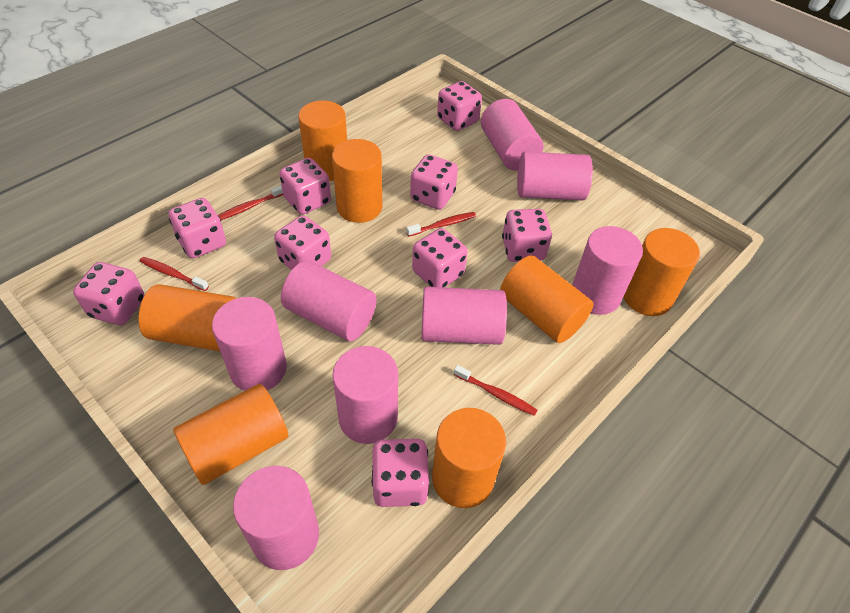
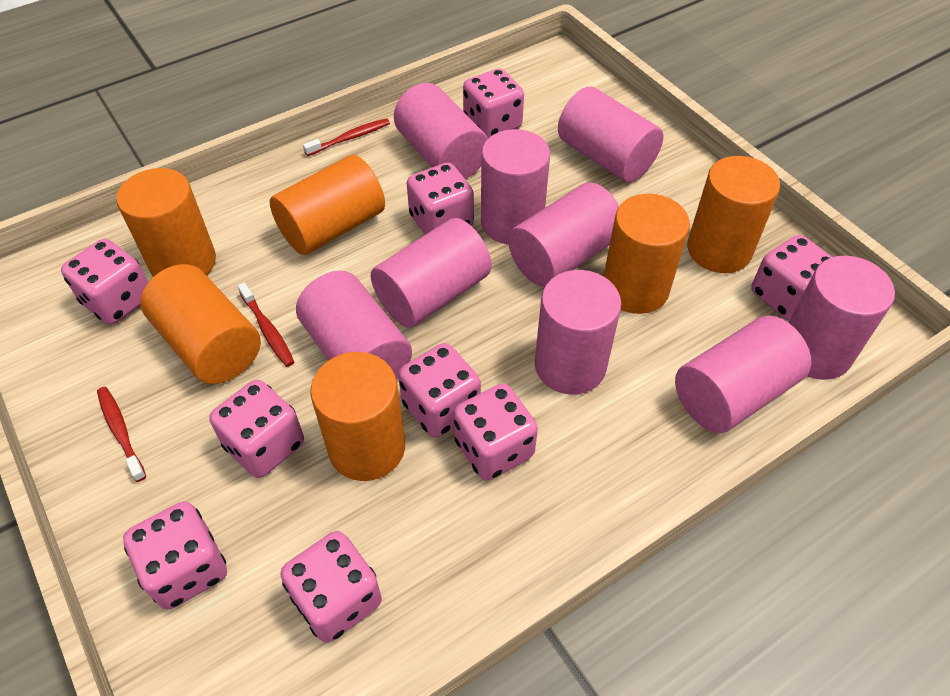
orange cylinder: [138,284,236,351] [173,384,289,485] [298,100,347,181] [332,139,382,223] [432,408,506,508] [500,255,594,343] [624,228,700,316] = 7 -> [116,168,216,277] [140,264,261,384] [270,155,385,255] [310,352,405,481] [604,194,690,314] [687,156,780,273] = 6
pink cylinder: [212,297,287,391] [233,466,319,570] [281,261,377,341] [332,346,398,444] [421,287,507,345] [481,99,543,171] [517,152,593,201] [572,226,643,315] = 8 -> [296,271,412,379] [371,218,492,328] [394,83,488,179] [481,129,550,245] [508,183,619,287] [535,270,621,395] [558,87,664,182] [675,315,811,433] [788,256,895,380] = 9
red toothbrush: [140,257,209,291] [218,185,283,220] [406,212,476,236] [453,365,537,416] = 4 -> [97,387,146,482] [238,282,294,367] [303,118,390,156] = 3

